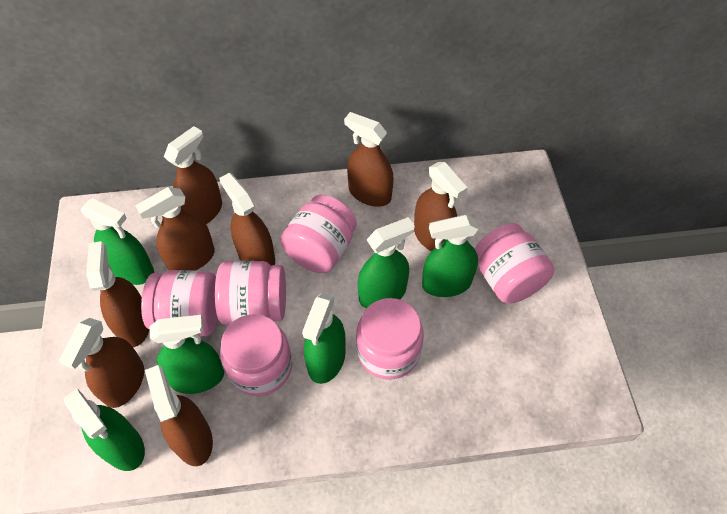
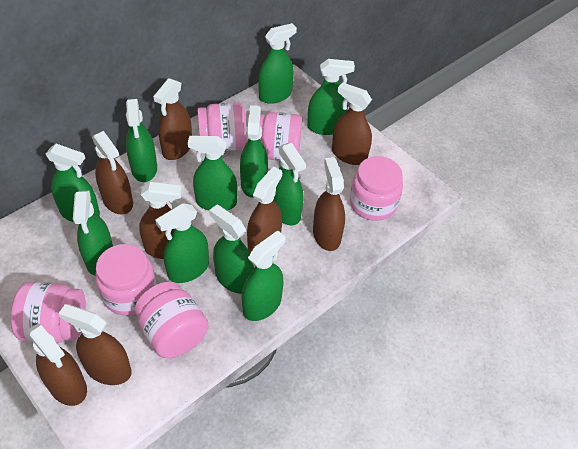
green spray bottle: [64,389,145,471] [80,198,154,285] [150,315,224,394] [302,293,346,384] [358,217,415,308] [422,215,478,297] = 6 -> [46,144,100,222] [73,191,113,276] [126,99,157,182] [155,203,209,283] [188,136,237,211] [209,205,254,294] [240,105,268,198] [242,230,285,321] [258,23,297,104] [274,143,306,225] [307,59,355,135] = 11

